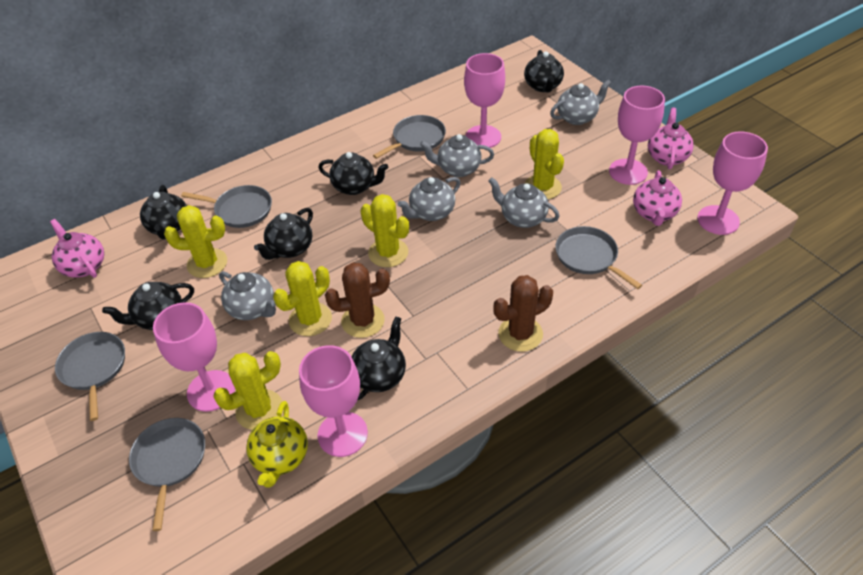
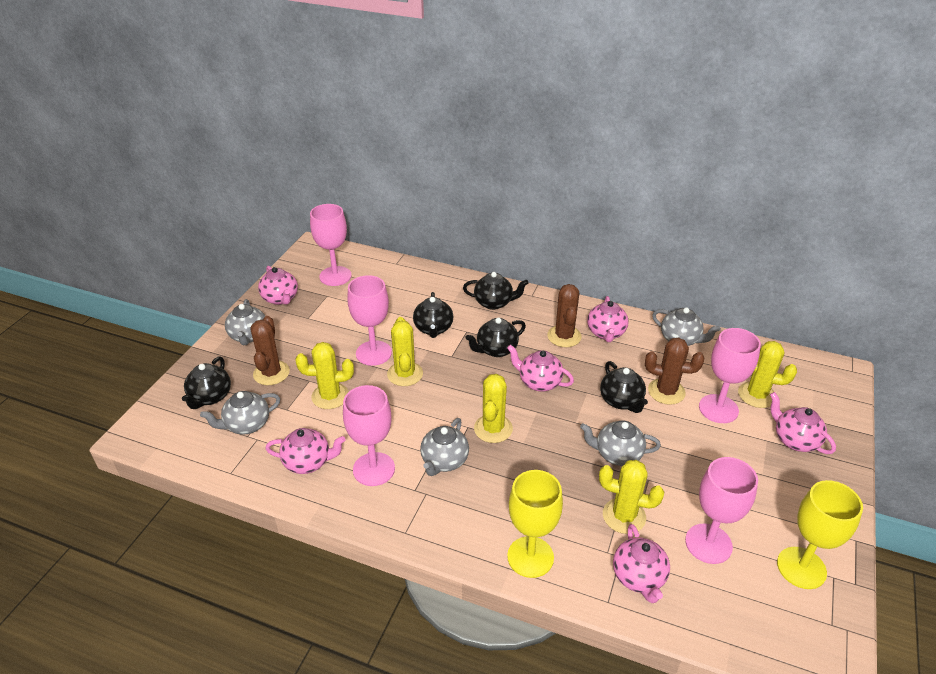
black teapot: [102,282,194,330] [140,185,187,240] [254,208,313,260] [318,152,388,195] [351,317,406,400] [524,50,564,92] = 6 -> [182,356,231,409] [413,292,454,338] [463,272,529,310] [465,318,526,357] [600,361,648,413] = 5
brown cactus: [325,262,390,338] [493,275,553,352] = 2 -> [251,316,290,385] [547,284,582,347] [645,338,704,405] = 3
grey pan: [55,332,125,421] [129,418,205,531] [181,185,272,228] [373,115,446,159] [555,226,642,289] = 5 -> none = 0
pink teapot: [50,219,104,278] [633,170,682,226] [648,108,694,170] = 3 -> [258,266,298,305] [266,428,346,474] [507,345,574,392] [587,296,629,342] [613,524,670,603] [770,392,836,454] = 6
yellow goblet: none = 0 -> [507,470,563,578] [777,480,863,589] = 2
yellow teapot: [246,401,308,488] = 1 -> none = 0

